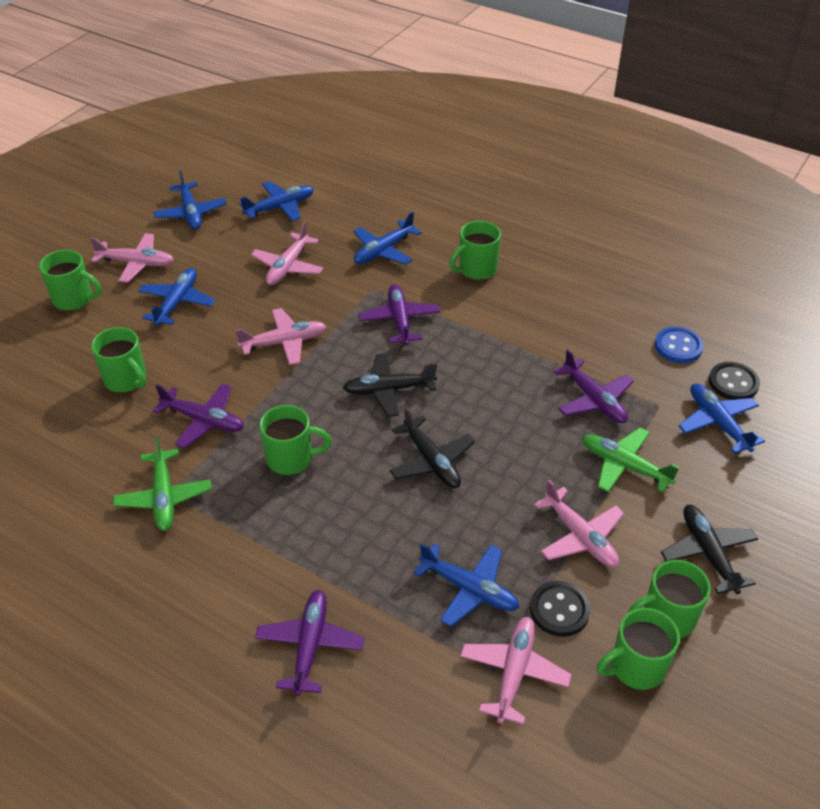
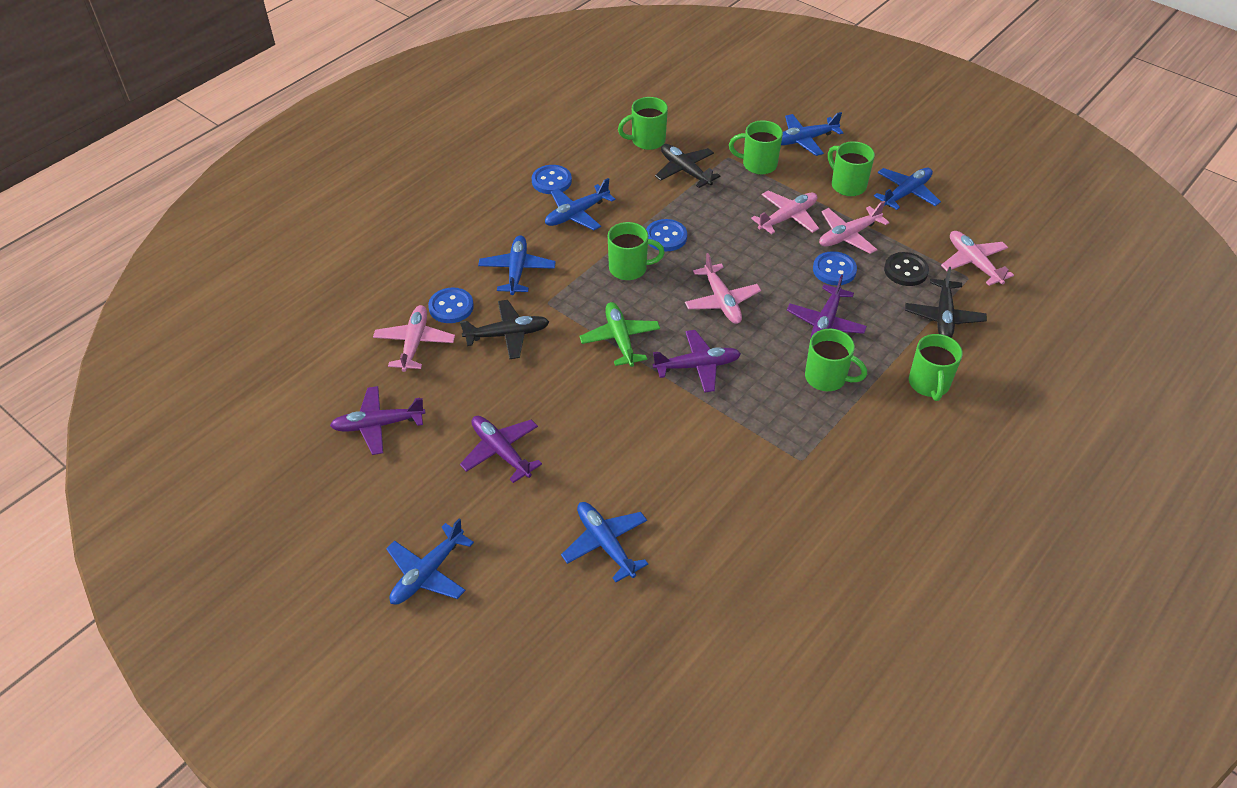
black button: [530,581,590,637] [709,362,760,400] = 2 -> [884,252,929,286] = 1
blue button: [655,326,704,363] = 1 -> [428,287,474,323] [532,165,572,194] [646,219,687,251] [813,251,857,285] = 4
green plane: [113,436,212,531] [582,428,680,492] = 2 -> [579,302,660,367] = 1

